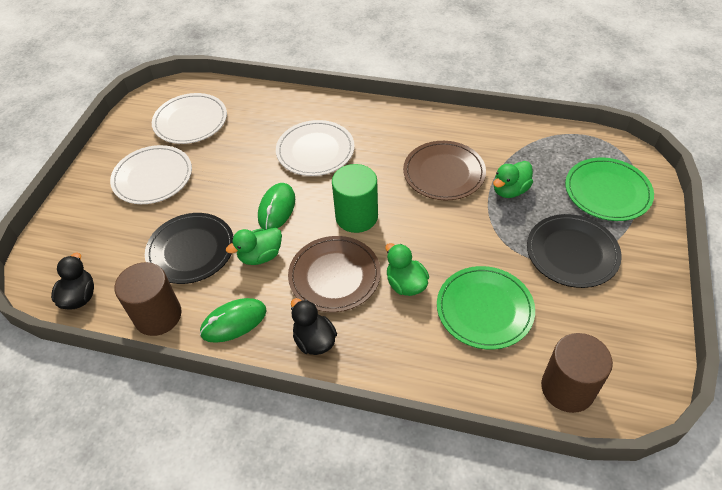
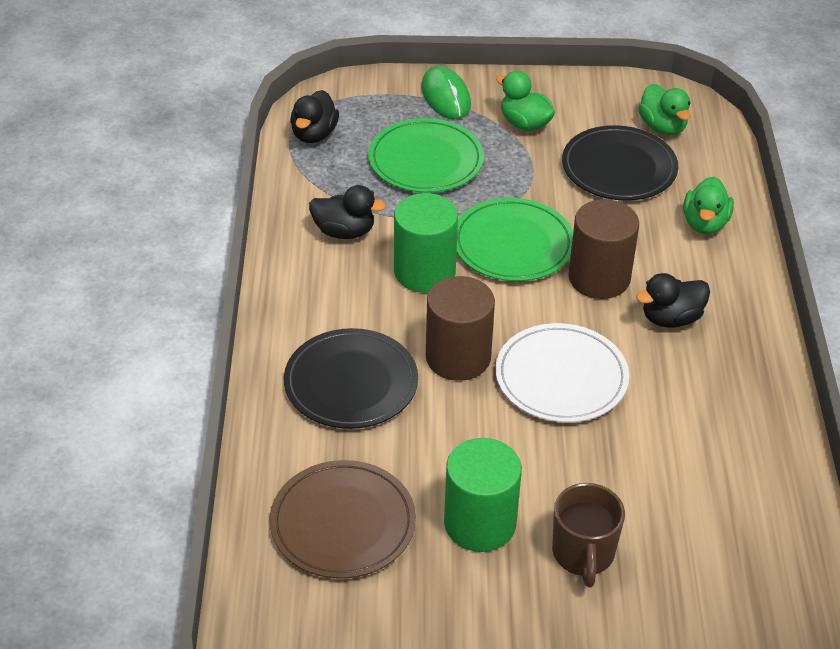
black duck: [51,252,94,310] [291,298,337,355] = 2 -> [290,90,339,143] [309,185,386,239] [636,273,710,328] = 3
brown mug: none = 0 -> [552,483,625,587] = 1
brown plate: [288,236,381,312] [403,141,486,200] = 2 -> [269,460,416,579] = 1
green cylinder: [332,164,378,233] = 1 -> [394,193,458,293] [444,438,522,552] = 2
green mouse: [200,298,267,343] [258,183,295,230] = 2 -> [421,66,471,119] = 1
white plate: [110,145,192,204] [152,93,227,144] [276,120,355,176] = 3 -> [495,323,629,423] = 1

